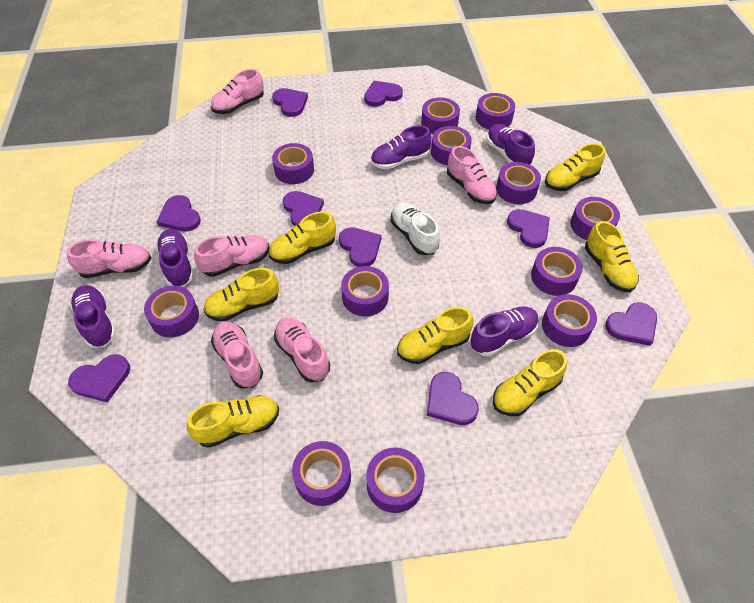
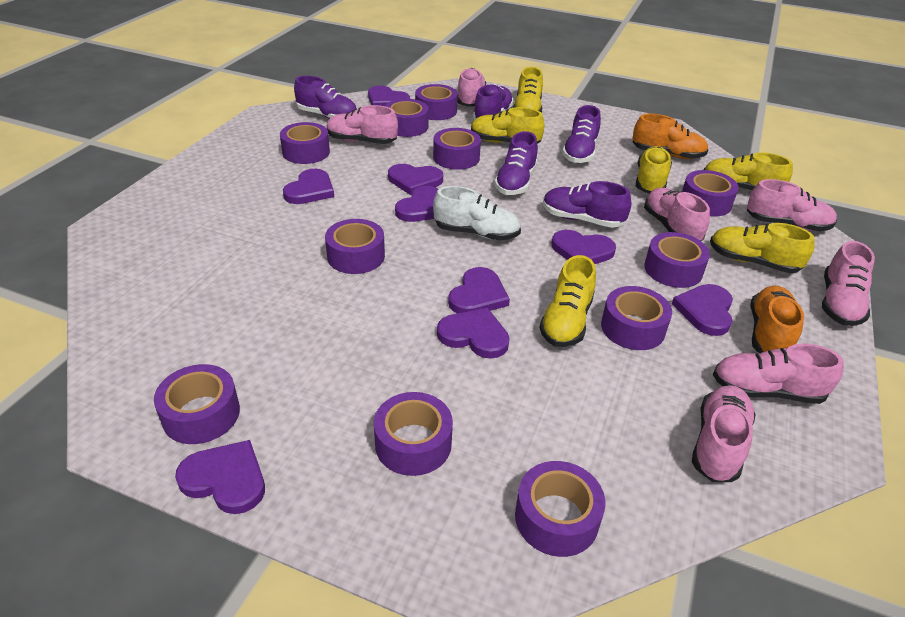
orange shoe: none = 0 -> [633,114,708,159] [750,285,804,353] = 2
pink shoe: [67,239,151,278] [194,235,270,277] [211,69,264,114] [211,321,263,388] [274,318,330,382] [447,146,497,204] = 6 -> [326,105,398,144] [457,68,486,107] [644,188,710,241] [692,385,756,482] [713,344,844,404] [747,179,837,231] [822,241,875,326] = 7
purple tape: [144,286,199,338] [272,143,314,184] [292,441,351,506] [341,266,389,316] [366,448,425,513] [421,97,460,134] [431,126,472,165] [475,93,515,129] [496,162,541,204] [531,247,583,296] [542,294,597,347] [570,197,620,240] = 12 -> [154,364,240,444] [280,122,330,164] [325,219,385,274] [374,392,453,476] [385,99,429,137] [415,84,458,120] [433,128,481,170] [515,461,605,557] [601,286,672,350] [644,232,710,288] [682,170,739,217] = 11
yellow shoe: [187,395,279,448] [204,268,279,322] [269,212,336,264] [397,307,473,364] [493,349,567,416] [545,143,605,191] [585,221,639,292] = 7 -> [471,107,544,144] [513,67,543,113] [539,255,596,347] [636,146,672,194] [704,152,793,190] [710,223,815,273] = 6

